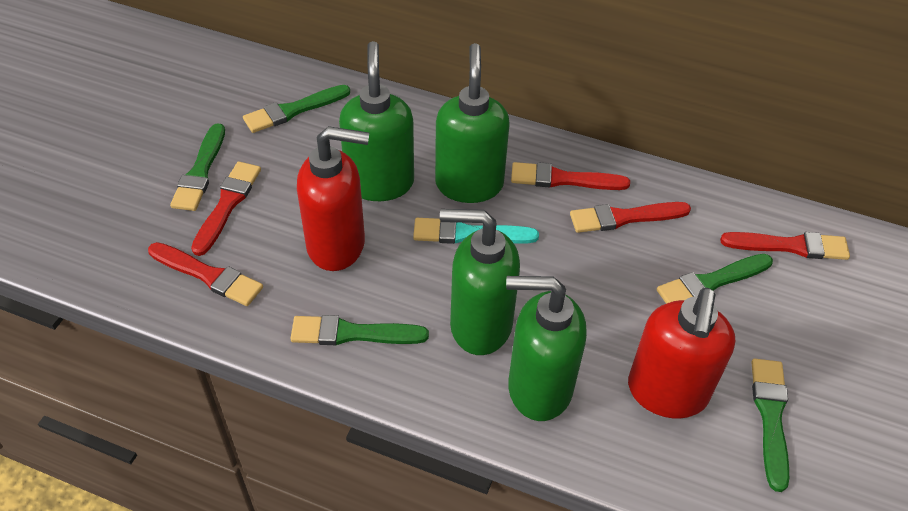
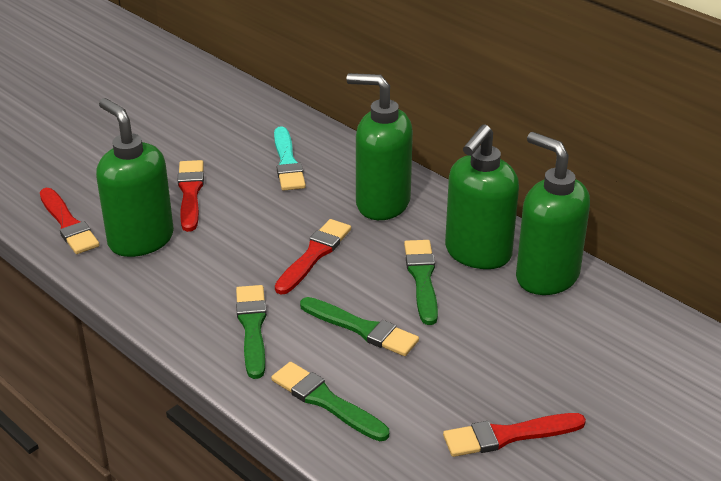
green brush: [170,123,225,211] [243,85,350,133] [290,315,429,345] [657,254,773,304] [751,359,789,492] = 5 -> [236,285,267,379] [271,362,389,441] [300,297,419,356] [404,240,438,325] = 4
red brush: [148,242,263,306] [191,161,261,256] [511,162,630,190] [570,202,691,233] [720,232,850,260] = 5 -> [40,188,100,254] [178,160,204,232] [275,219,351,295] [443,413,586,457] = 4
red soap dispenser: [297,126,369,271] [628,288,735,419] = 2 -> none = 0

